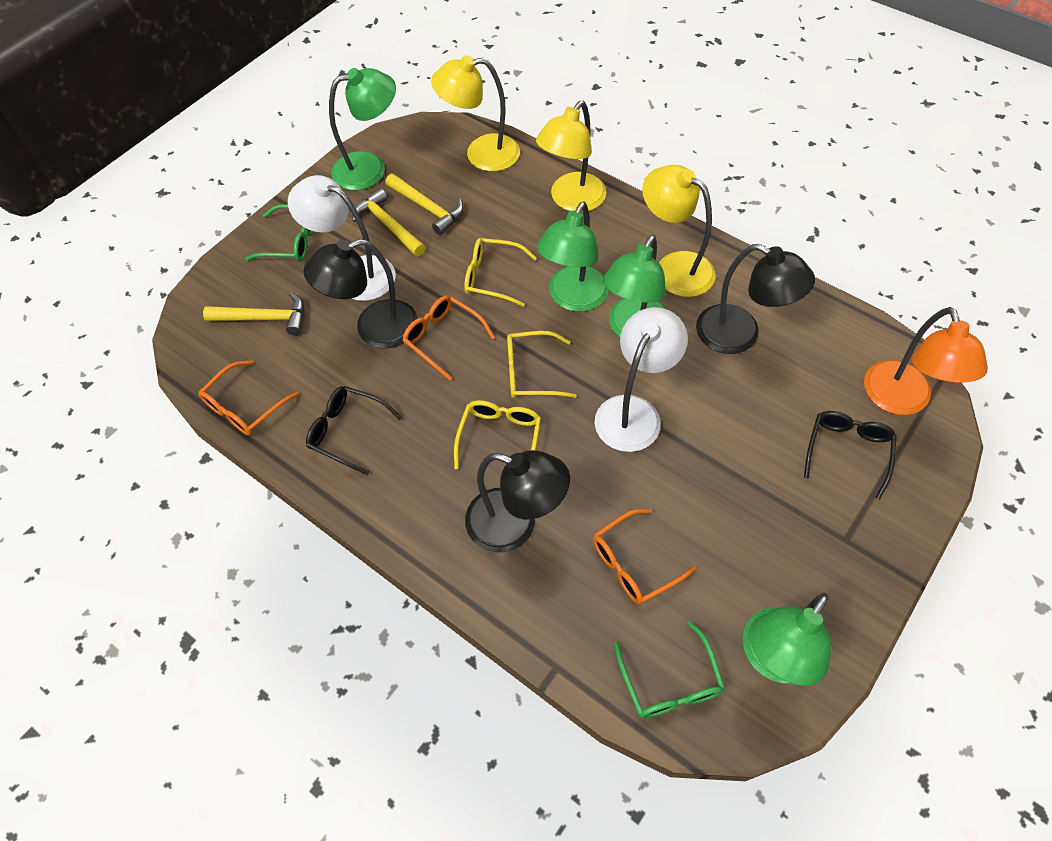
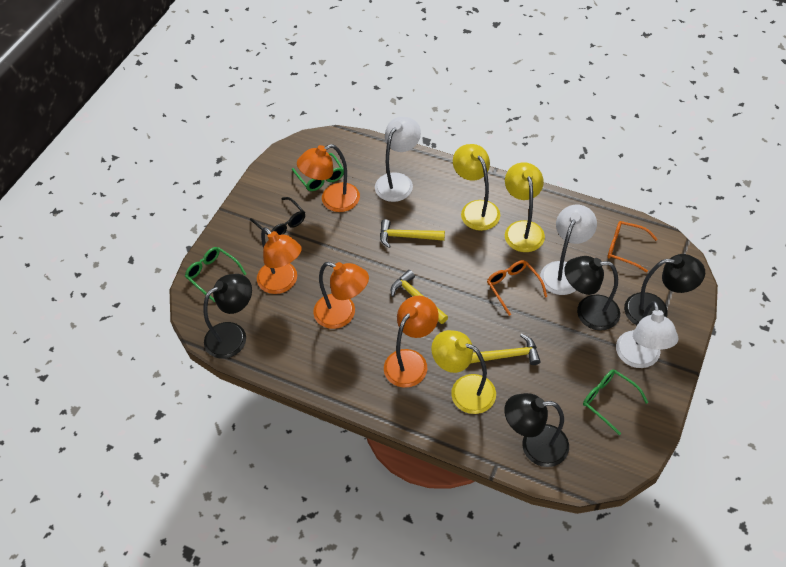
black glasses: [306,386,402,475] [804,411,897,499] = 2 -> [250,197,305,235] = 1
black lamp: [304,239,418,348] [465,450,570,552] [696,244,815,354] = 3 -> [203,274,252,359] [504,393,569,467] [564,256,620,331] [624,254,705,325] = 4
green glasses: [245,204,314,261] [614,621,725,718] = 2 -> [185,247,246,302] [292,153,344,191] [583,370,649,435] = 3
green lamp: [329,68,396,190] [537,202,609,312] [603,235,666,337] [743,592,831,686] = 4 -> none = 0
orange glasses: [199,360,299,435] [402,296,495,380] [593,509,697,604] = 3 -> [487,260,547,316] [607,221,657,272] = 2
orange lamp: [864,307,988,415] = 1 -> [257,227,302,294] [297,144,360,212] [313,262,369,329] [384,296,439,388] = 4
white lamp: [288,175,396,301] [595,307,688,452] = 2 -> [375,117,421,202] [540,205,597,295] [616,301,678,368] = 3
yellow glasses: [454,400,541,469] [464,238,537,307] [507,331,577,398] = 3 -> none = 0

